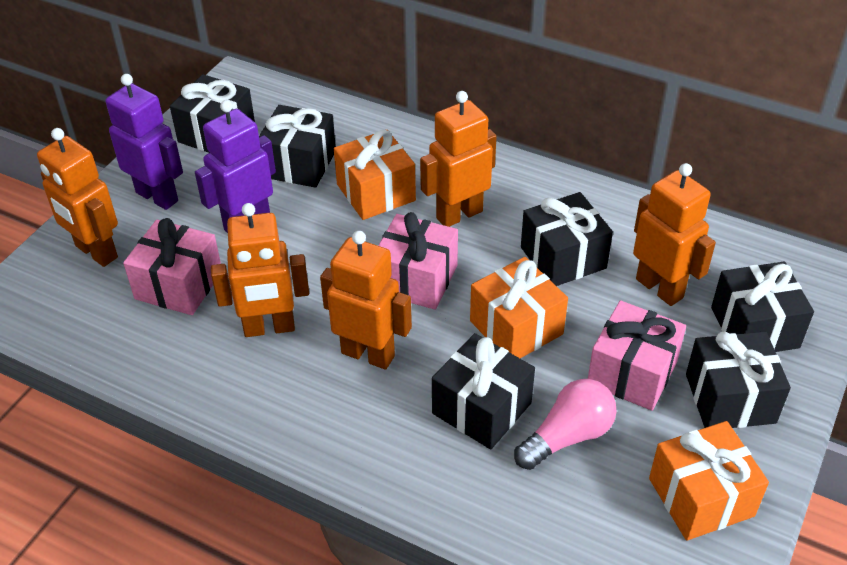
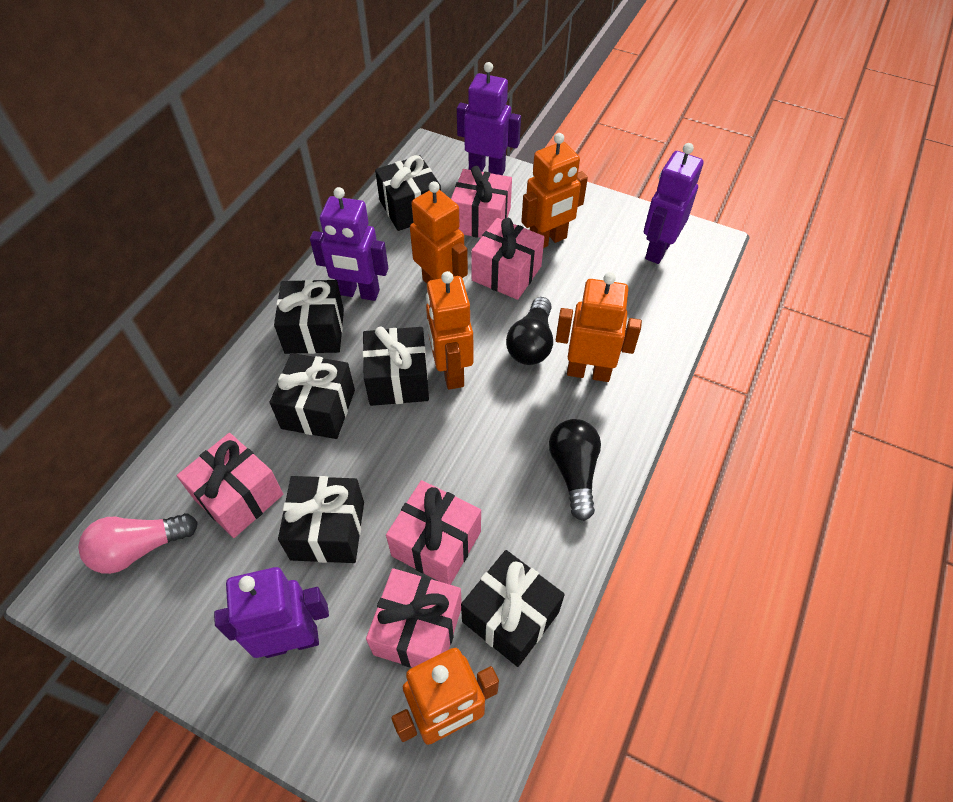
black light bulb: none = 0 -> [506,297,553,365] [549,419,601,521] = 2
orange gift: [334,130,416,220] [470,257,568,358] [649,421,769,541] = 3 -> none = 0
pink gift: [123,218,221,315] [378,212,458,310] [588,300,686,411] = 3 -> [177,433,283,538] [366,568,462,667] [386,480,481,585] [451,166,512,238] [471,218,544,300] = 5
purple robot: [106,74,183,210] [195,100,276,233] = 2 -> [214,567,329,658] [310,187,388,301] [457,62,521,175] [644,143,703,264] = 4

